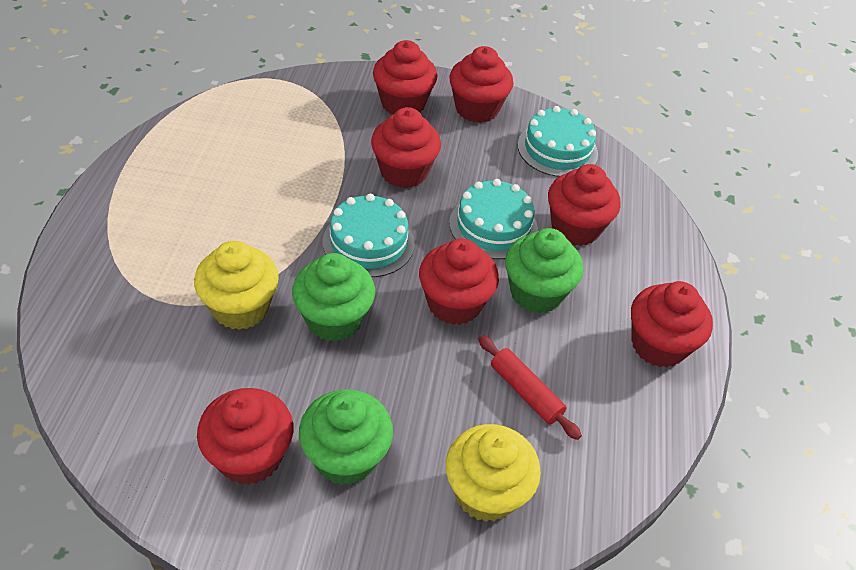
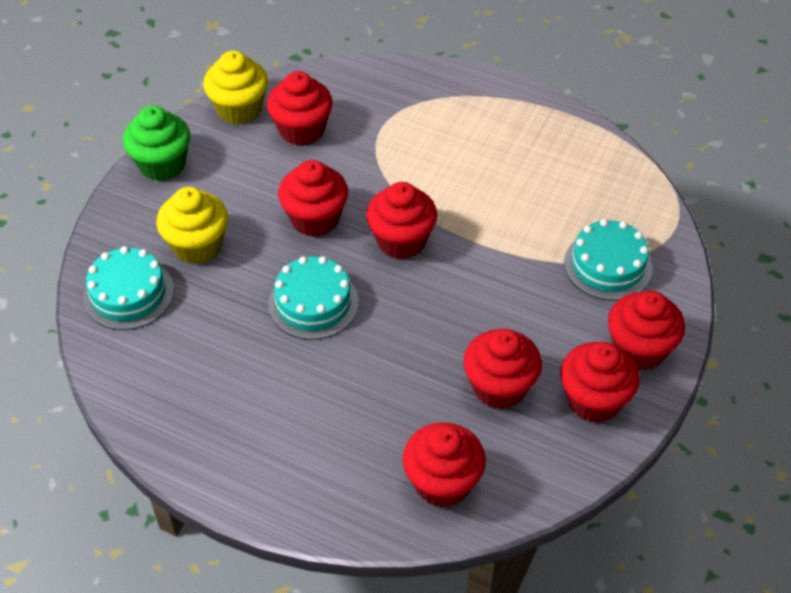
green cupcake: [292,253,375,342] [299,389,393,485] [505,228,583,314] = 3 -> [123,106,190,181] = 1
red rolling pin: [478,335,582,440] = 1 -> none = 0

